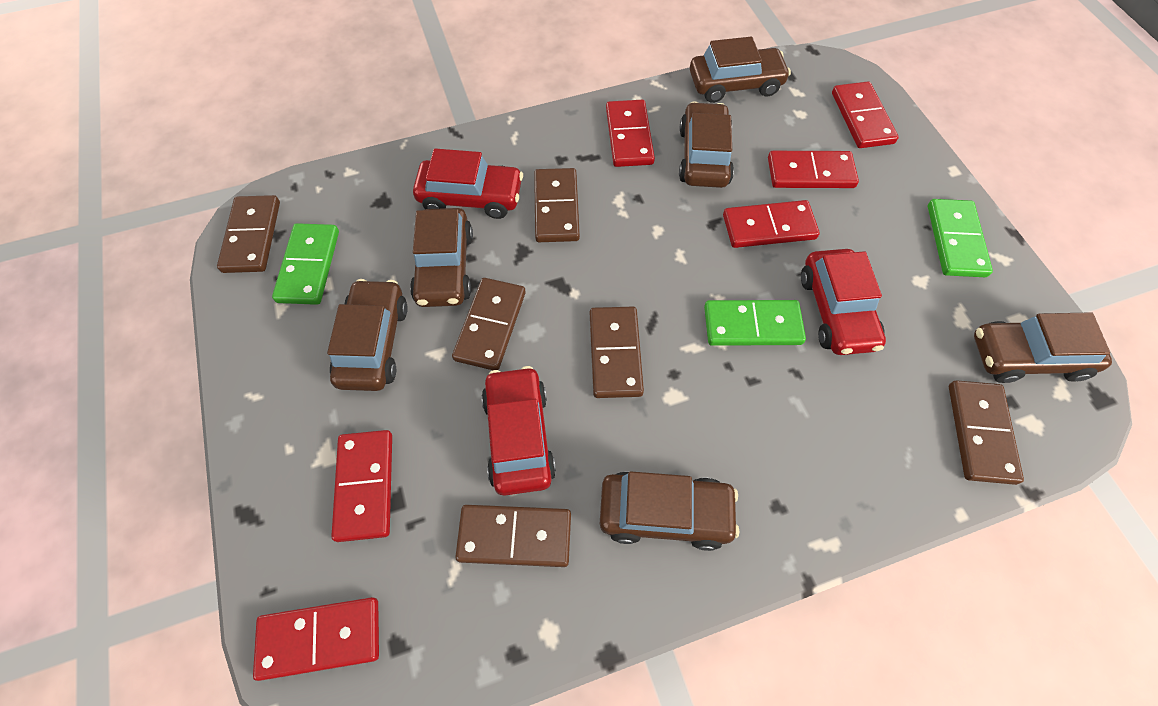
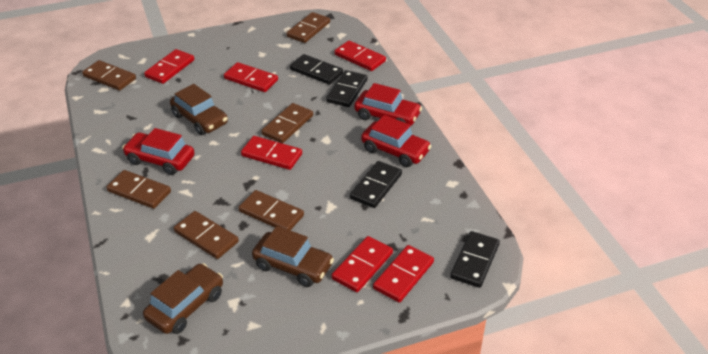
black domino: none = 0 -> [290,54,343,85] [326,70,368,107] [350,161,402,208] [450,231,500,288] = 4
brown car: [327,279,408,391] [410,208,473,307] [600,471,739,551] [679,101,734,188] [690,37,791,103] [974,312,1112,383] = 6 -> [143,263,223,334] [170,84,228,135] [252,226,334,287] = 3
green domino: [272,223,339,305] [704,300,806,346] [928,199,993,277] = 3 -> none = 0

